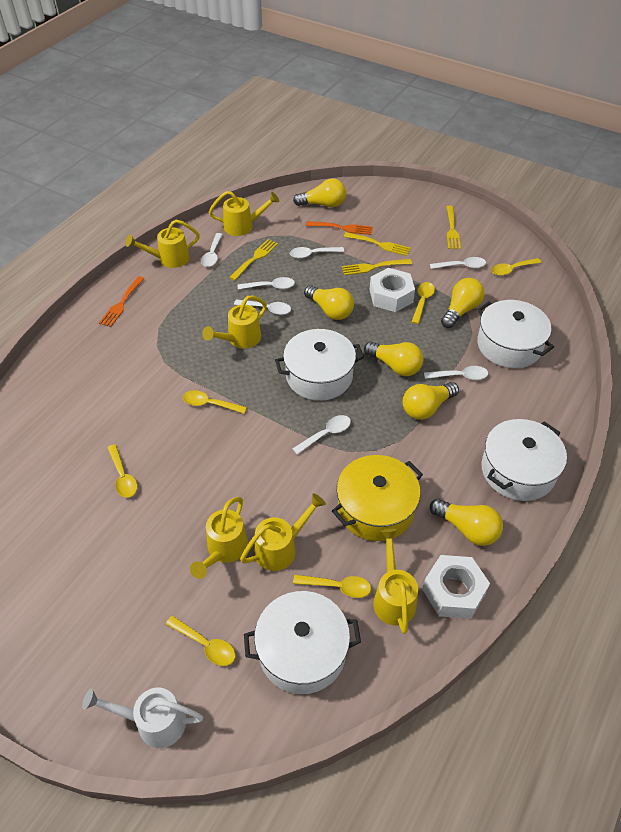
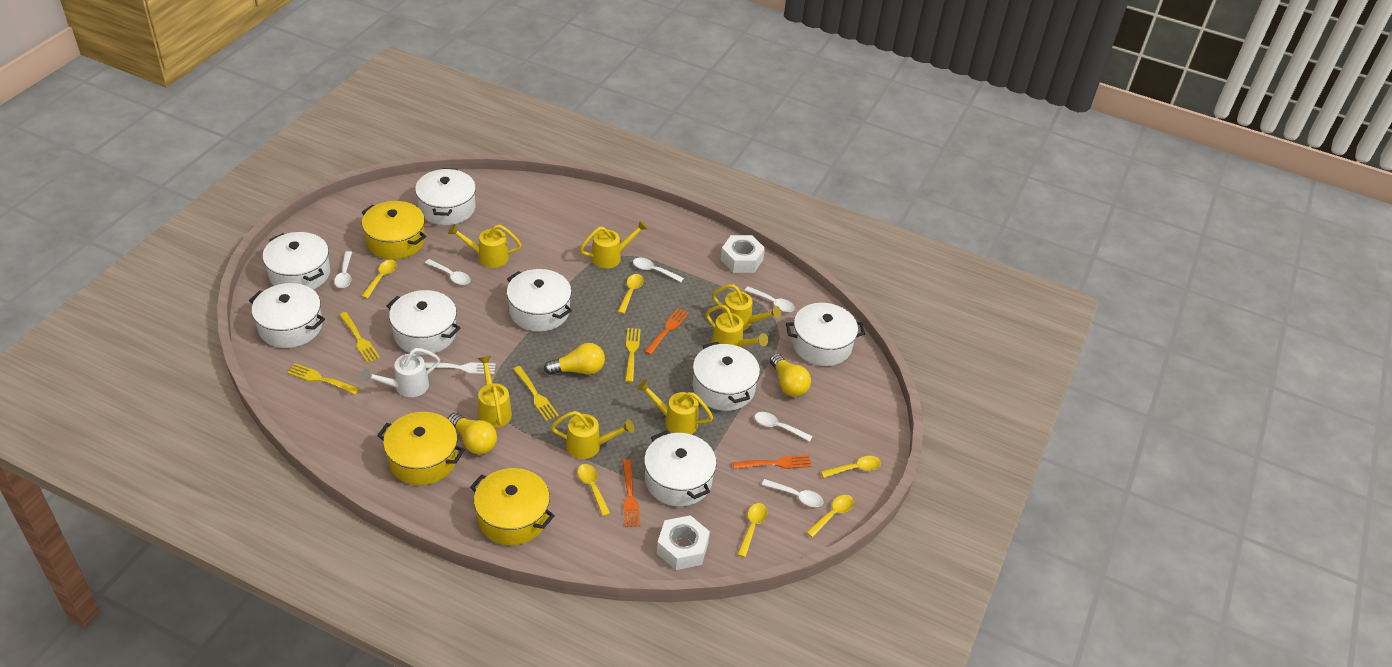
orange fork: [99,276,145,327] [306,221,373,235] = 2 -> [622,459,640,527] [644,308,689,355] [733,455,812,469] = 3
white fork: none = 0 -> [425,362,496,374] = 1
white pot: [244,591,361,694] [275,329,364,401] [477,300,554,368] [481,419,567,501] = 4 -> [249,283,325,348] [262,232,330,290] [386,290,460,355] [415,168,476,225] [507,269,572,332] [644,431,717,506] [693,342,760,411] [786,303,865,366] = 8
white spoon: [201,233,223,267] [234,300,291,315] [238,277,295,290] [290,247,344,258] [292,415,351,455] [424,366,488,380] [430,257,486,269] = 7 -> [334,251,352,288] [425,259,471,285] [633,258,684,282] [745,286,795,312] [755,412,813,442] [762,479,824,507] = 6
yellow light bulb: [293,178,346,207] [304,285,354,320] [364,341,423,376] [403,382,459,420] [430,499,503,546] [441,278,485,328] = 6 -> [448,413,497,455] [544,343,605,375] [770,354,811,397] = 3
yellow pot: [332,455,423,541] = 1 -> [362,201,426,259] [377,412,465,485] [470,468,555,545] = 3
yellow watering can: [126,220,200,268] [190,497,248,579] [202,295,267,349] [209,191,279,236] [240,493,326,571] [373,528,418,634] = 6 -> [448,224,522,268] [478,356,512,428] [551,411,634,459] [580,220,648,269] [637,380,713,434] [706,305,768,348] [712,284,781,331] = 7

